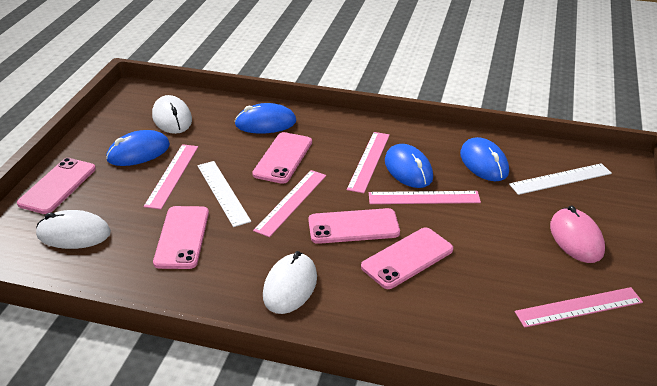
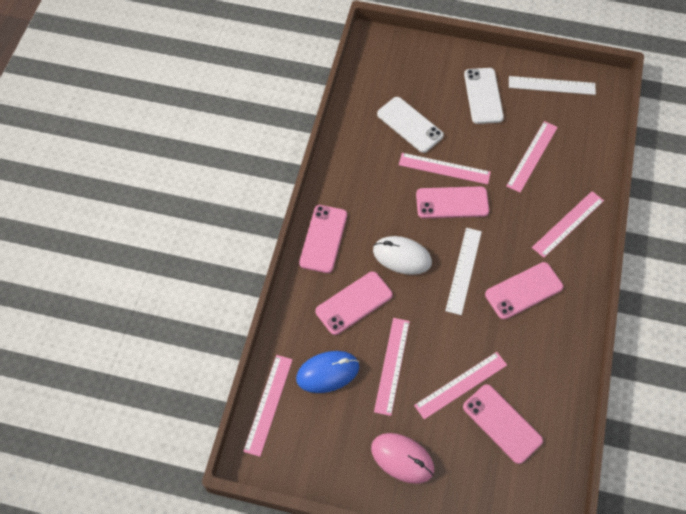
blue mouse: [106,130,170,166] [234,103,296,134] [385,144,433,188] [460,137,509,181] = 4 -> [296,351,359,393] = 1
pink ruler: [144,144,198,209] [253,170,326,237] [347,132,390,193] [369,191,481,204] [515,287,643,328] = 5 -> [243,355,293,457] [374,318,410,416] [399,153,491,185] [414,352,507,419] [507,121,558,193] [532,191,604,258] = 6
white mouse: [36,210,111,249] [152,95,192,134] [263,251,317,314] = 3 -> [373,236,432,275] = 1
white phone: none = 0 -> [377,97,444,153] [464,68,504,124] = 2

